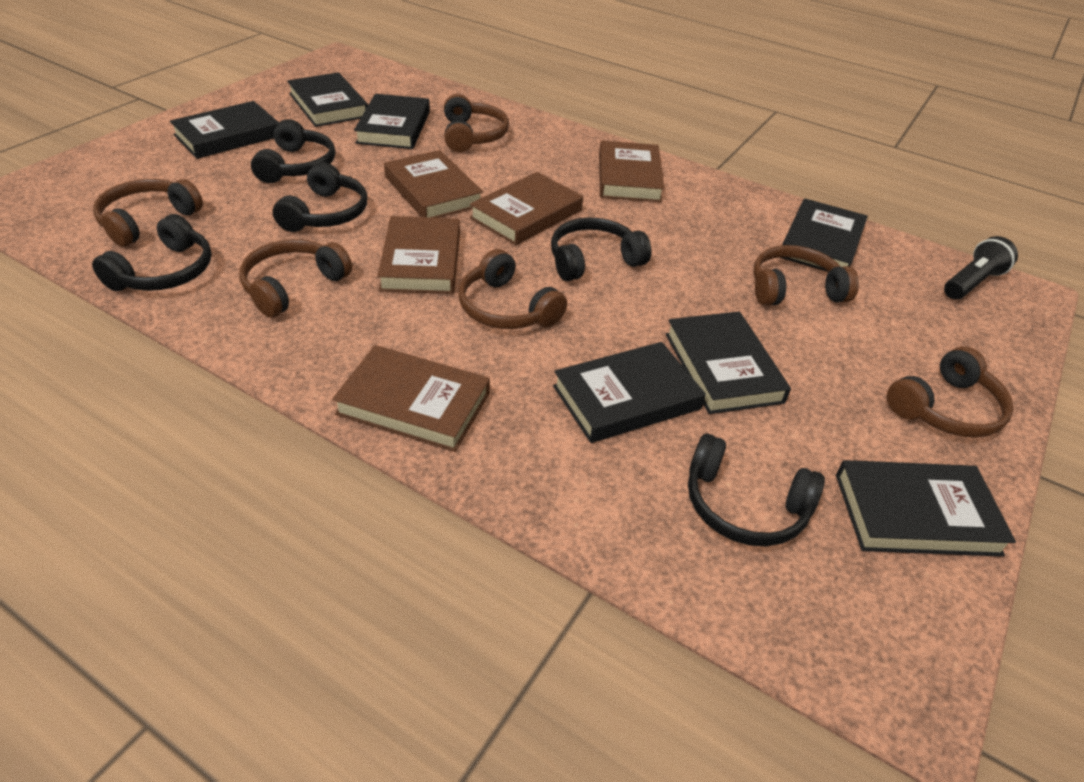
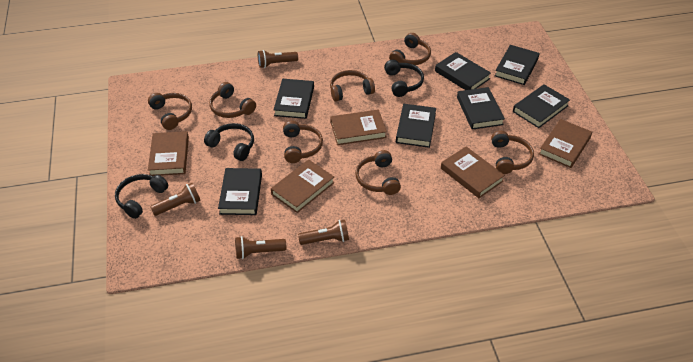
black flashlight: [944,236,1018,299] = 1 -> none = 0
black headphones: [92,214,212,291] [251,119,335,183] [273,162,367,232] [551,217,651,281] [688,434,825,546] = 5 -> [115,174,168,219] [204,123,254,161] [384,60,424,97] = 3
brown flashlight: none = 0 -> [150,183,201,216] [235,236,286,259] [258,50,298,68] [298,220,349,245] = 4
brown headphones: [93,179,203,247] [239,239,352,317] [444,94,509,152] [459,249,567,329] [753,245,859,306] [887,347,1014,438] = 6 -> [148,93,192,130] [209,82,256,118] [283,121,323,163] [330,70,375,101] [355,150,401,195] [389,33,431,65] [491,131,534,174] = 7

